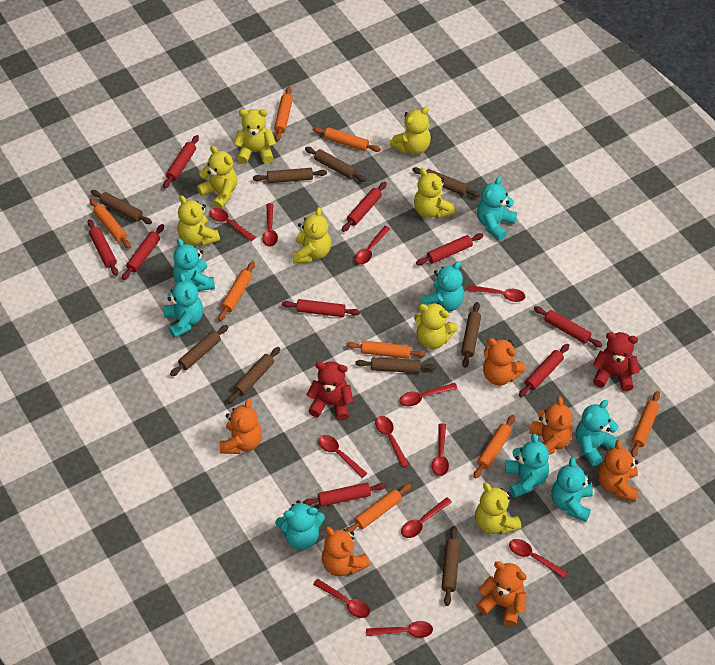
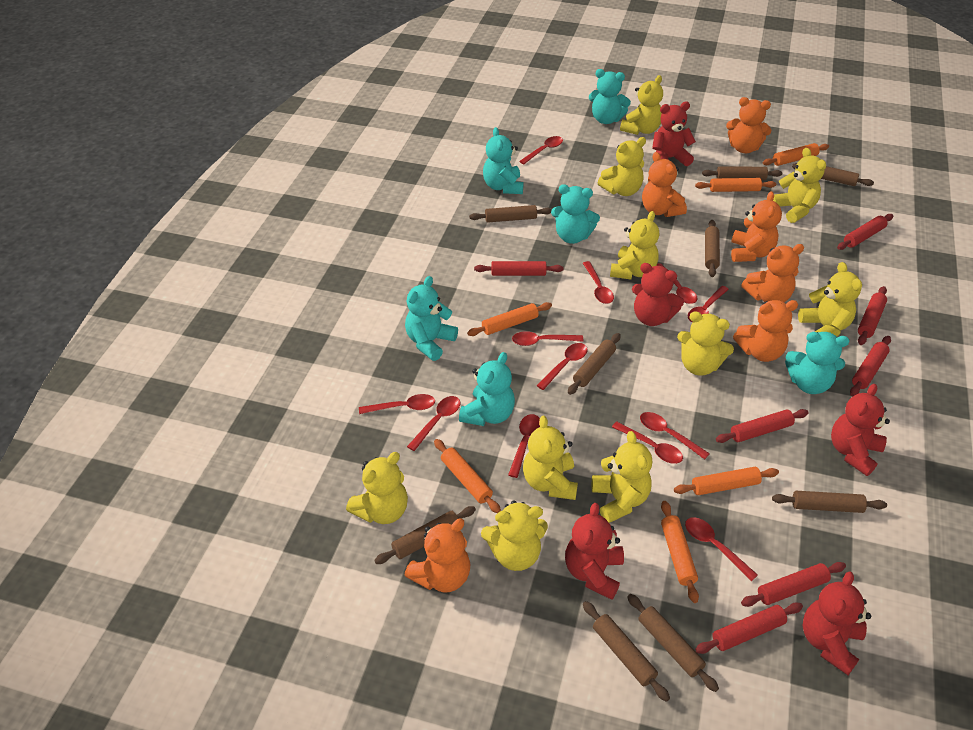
orange rolling pin: [90,198,131,249] [218,261,255,321] [274,86,293,141] [313,127,381,152] [346,340,426,359] [346,484,411,533] [474,415,515,479] [631,391,660,457] = 8 -> [434,439,501,513] [467,302,552,336] [661,501,699,603] [674,467,779,495] [695,178,776,192] [762,143,829,166] = 6
red rolling pin: [88,219,118,276] [122,224,164,280] [163,135,199,188] [282,299,360,317] [303,483,386,507] [342,182,387,232] [416,233,483,265] [519,344,569,397] [534,306,602,347] = 9 -> [474,261,564,276] [695,602,803,654] [716,409,809,443] [741,562,846,607] [837,214,893,250] [850,336,891,396] [858,286,887,345] = 7
red teddy bear: [307,361,353,420] [593,332,639,391] = 2 -> [565,503,624,600] [632,263,684,326] [652,102,696,166] [803,571,871,675] [831,384,890,476] = 5
turquoise teddy bear: [163,273,203,338] [173,238,215,291] [275,500,325,550] [421,261,464,311] [477,176,517,241] [505,433,549,498] [551,457,593,522] [576,400,620,466] = 8 -> [405,276,458,361] [459,352,515,426] [483,127,523,194] [551,184,600,244] [589,69,631,124] [785,332,849,394] = 6
yellow teddy bear: [177,195,220,246] [197,146,237,209] [234,109,276,164] [293,207,331,263] [390,106,431,155] [414,168,455,219] [414,303,458,349] [475,483,521,534] = 8 -> [346,452,408,524] [481,500,548,571] [523,416,578,500] [592,431,652,523] [598,137,646,196] [610,211,659,280] [620,75,663,135] [677,311,734,376] [773,148,826,223] [798,262,862,337] = 10

